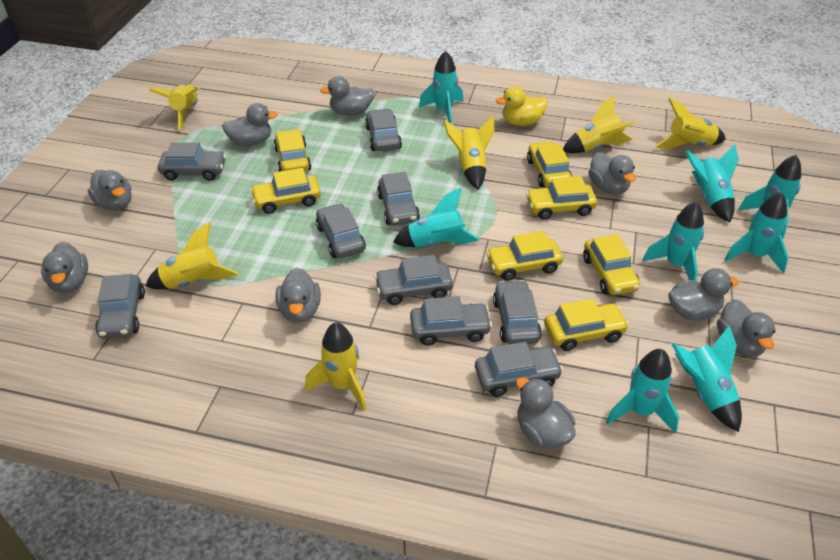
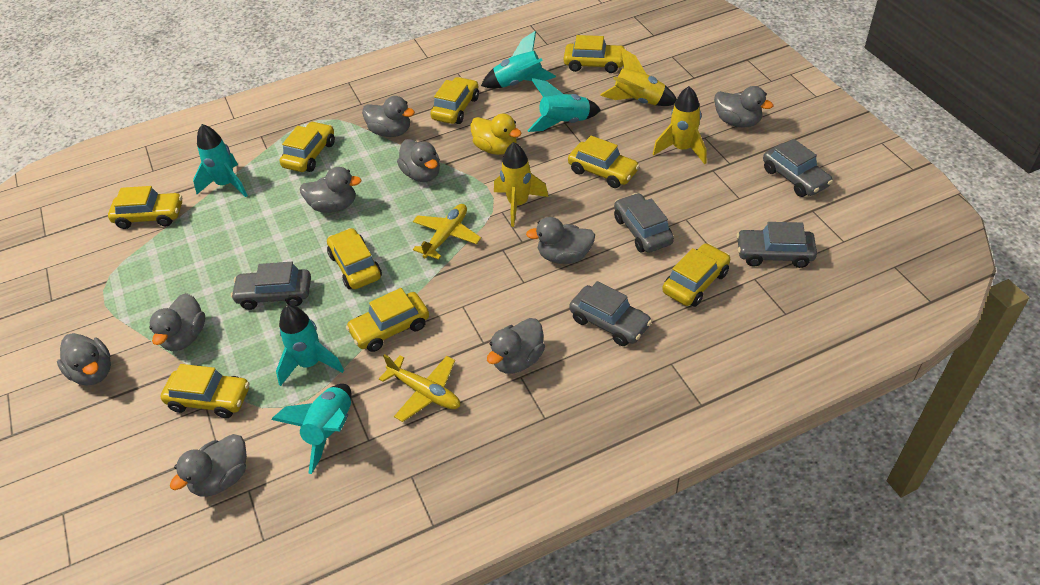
grey car: [95,274,145,338] [158,142,226,181] [316,203,366,258] [365,109,402,151] [374,255,453,305] [377,172,420,225] [410,296,492,346] [475,342,563,397] [493,280,542,344] = 9 -> [231,262,311,310] [569,281,652,346] [614,193,674,253] [736,222,817,268] [763,139,833,197] = 5
turquoise rocket: [393,188,479,247] [419,51,464,124] [606,349,679,433] [643,201,704,281] [672,325,742,432] [685,144,739,223] [724,192,789,273] [738,155,801,239] = 8 -> [193,124,248,197] [271,384,352,474] [276,305,344,386] [481,31,556,88] [527,78,600,132] = 5
yellow car: [250,168,321,214] [274,129,311,172] [486,231,563,281] [526,176,597,220] [527,141,572,188] [544,299,629,351] [583,234,640,295] = 7 -> [108,186,182,229] [160,364,249,418] [280,121,335,172] [327,228,382,289] [346,288,429,352] [430,77,479,124] [564,35,626,73] [568,136,639,188] [662,243,730,307] = 9
yellow plane: none = 0 -> [379,354,460,422] [413,204,481,260] = 2
yellow rocket: [146,222,238,290] [149,83,200,131] [305,322,366,411] [443,116,495,189] [563,95,636,153] [655,98,726,149] = 6 -> [494,142,548,227] [600,48,677,106] [653,86,706,164] = 3

